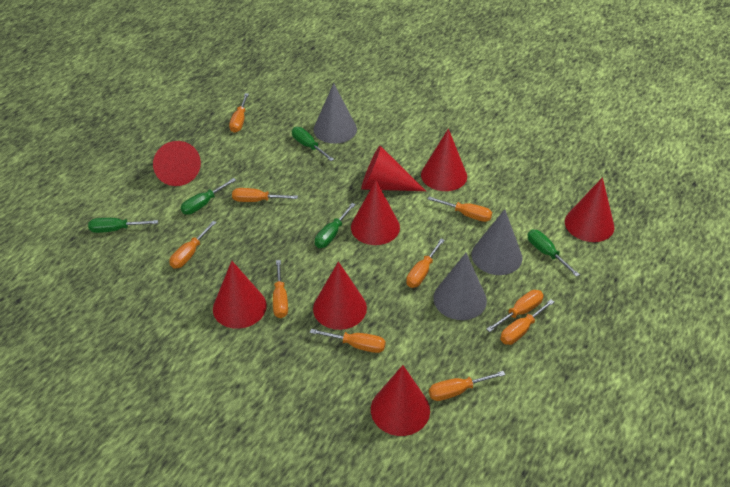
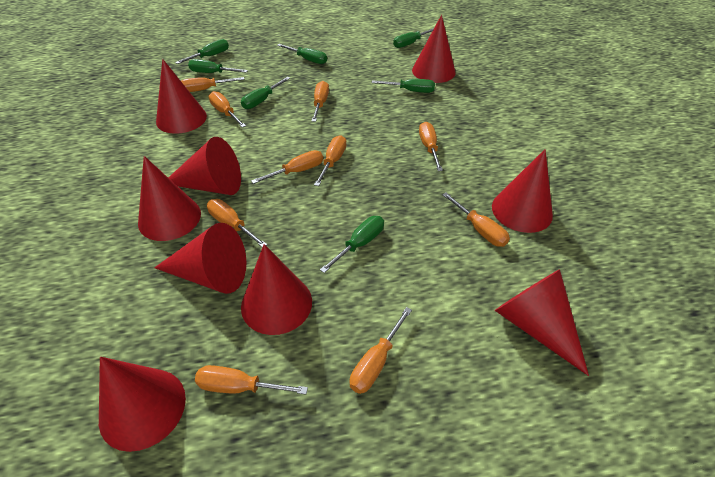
green screwdriver: [88,218,158,233] [181,178,236,215] [292,127,334,161] [315,203,356,248] [527,230,580,277] = 5 -> [175,39,229,64] [188,59,248,73] [241,77,290,109] [277,44,327,64] [320,216,384,273] [372,79,435,93] [393,28,434,48] = 7
grey cone: [313,83,357,144] [433,253,487,320] [472,209,522,275] = 3 -> none = 0
red cone: [153,141,201,186] [213,261,267,329] [313,262,367,330] [351,181,400,245] [361,146,426,191] [371,365,430,436] [421,129,467,191] [565,177,614,242] = 8 -> [99,357,186,452] [138,156,201,241] [154,223,246,294] [156,59,207,134] [168,137,241,195] [241,244,312,335] [412,15,456,83] [492,149,553,233] [495,269,589,376] = 9

